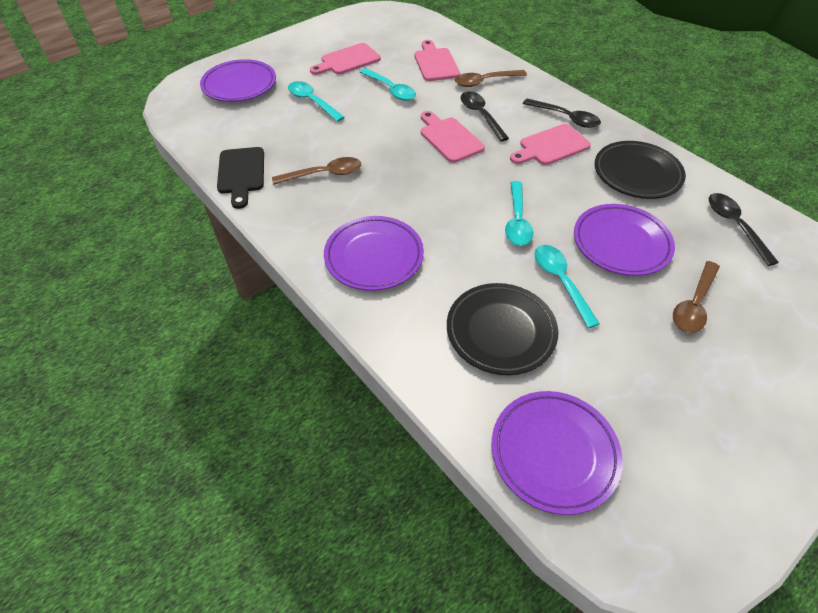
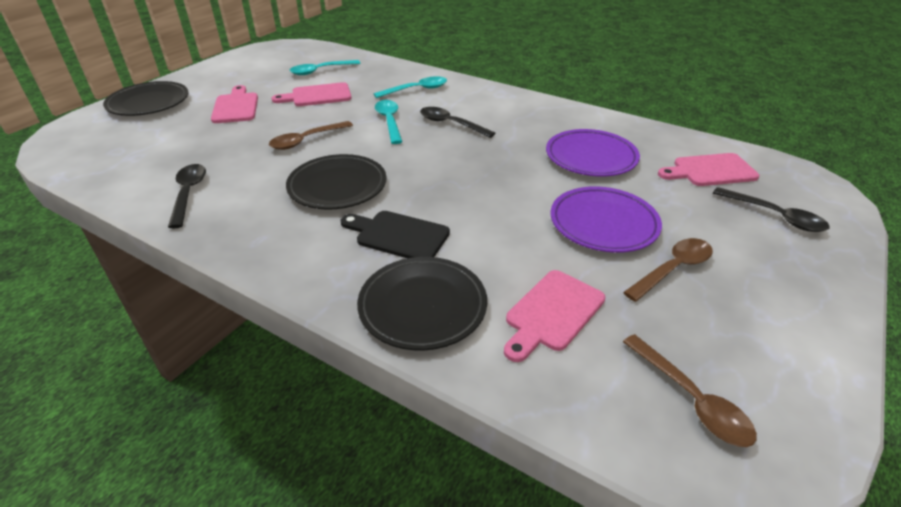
black plate: [447,283,559,375] [595,141,686,199] = 2 -> [103,81,188,116] [286,154,386,210] [357,257,487,350] = 3
purple plate: [200,59,276,102] [324,216,424,291] [492,391,623,515] [574,204,675,276] = 4 -> [546,129,640,177] [551,186,662,253] = 2
turquoise spoon: [288,81,345,122] [360,68,416,101] [505,181,533,246] [535,245,600,328] = 4 -> [290,60,361,75] [374,76,447,98] [375,100,402,144] = 3

